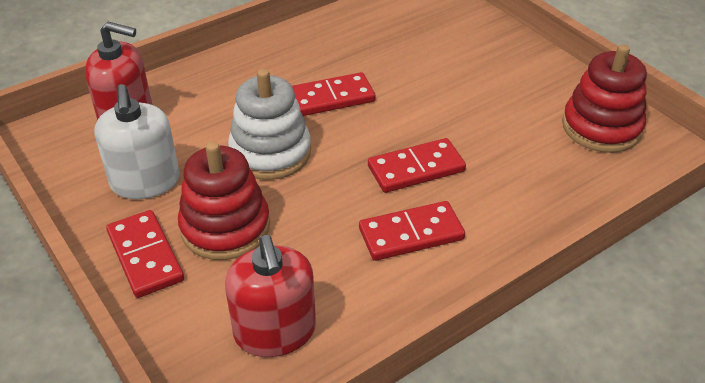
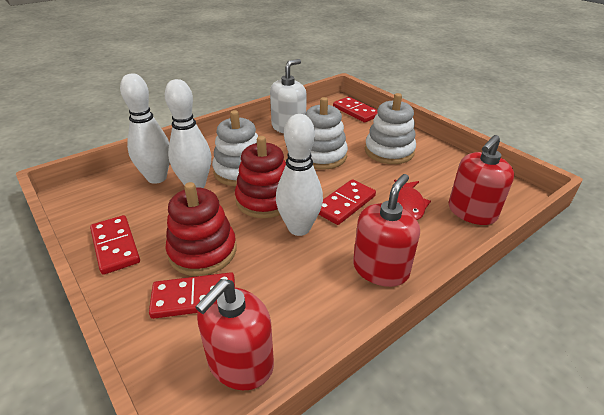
red fish: none = 0 -> [394,180,431,220] = 1
red soap dispenser: [85,22,152,120] [225,235,316,357] = 2 -> [195,279,274,390] [353,174,420,287] [449,135,514,225] = 3
white bowling pin: none = 0 -> [120,74,170,184] [165,79,211,188] [276,114,323,236] = 3
white stacking toy: [228,69,311,180] = 1 -> [212,110,258,186] [305,97,348,170] [365,93,416,164] = 3

